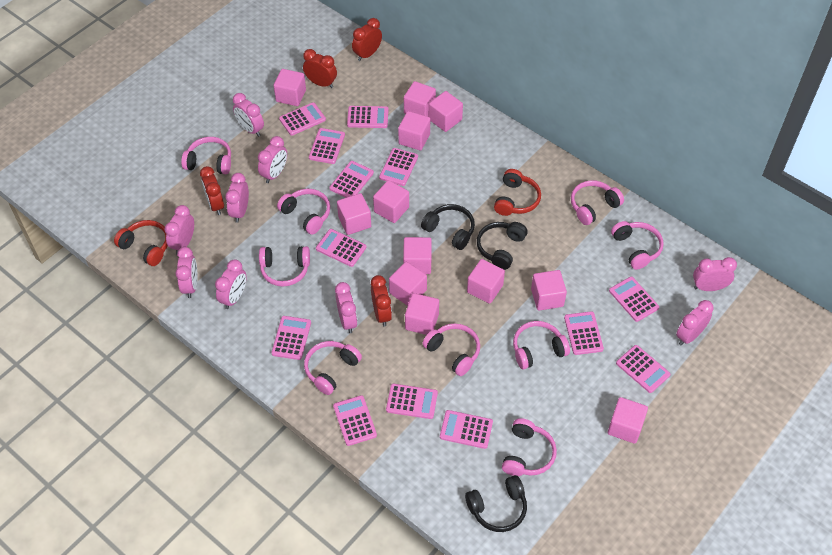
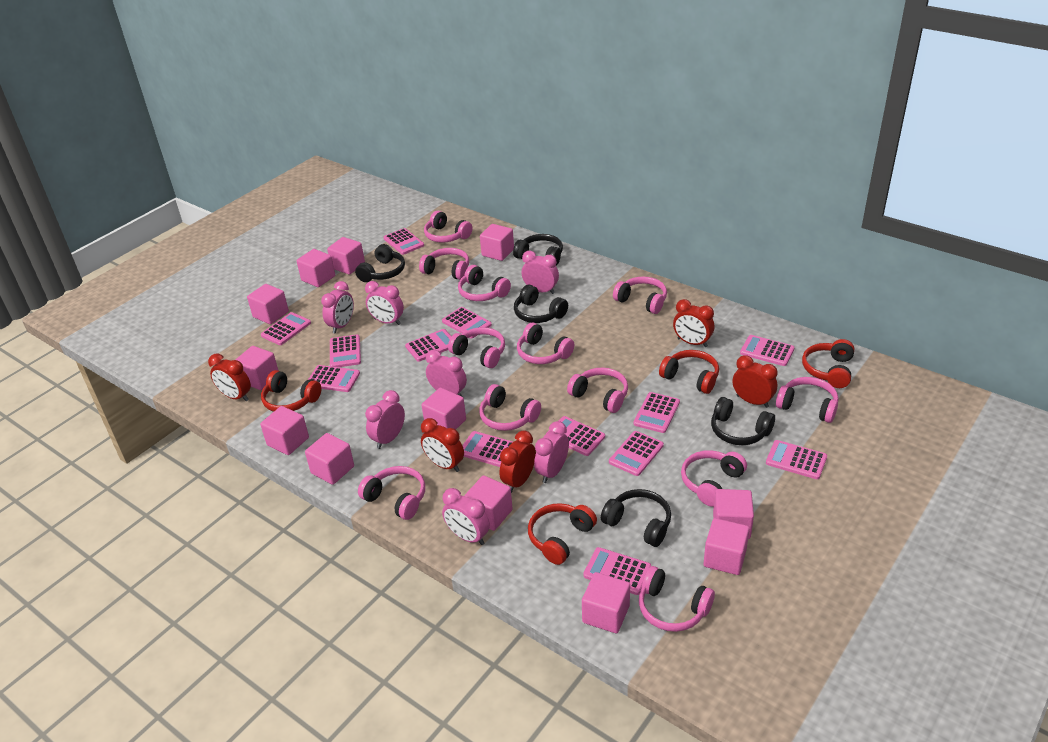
black headphones: [421,204,475,250] [465,475,527,532] [477,222,527,270] = 3 -> [355,244,405,282] [513,234,563,266] [514,285,568,323] [601,489,671,547] [711,397,775,445] = 5
pink clock: [165,205,194,254] [175,247,198,298] [215,259,246,309] [225,173,249,223] [233,93,264,137] [258,136,287,183] [335,282,358,333] [676,300,714,345] [693,257,737,291] = 9 -> [321,281,354,334] [365,281,404,325] [365,390,405,449] [426,350,467,396] [442,488,490,545] [522,251,559,294] [534,421,569,483] = 7
pink headphones: [181,137,231,174] [259,246,310,287] [277,189,330,235] [304,341,362,395] [422,323,480,376] [502,418,557,476] [513,321,570,369] [571,180,624,225] [611,221,664,270] = 9 -> [358,466,425,520] [419,248,469,280] [424,211,472,243] [448,327,505,368] [458,265,511,301] [479,384,541,431] [517,323,574,364] [567,368,628,413] [613,277,667,314] [639,566,715,632] [681,450,747,507] [776,377,838,423] = 12
red clock: [200,166,224,215] [303,49,337,88] [352,18,382,61] [371,275,392,327] = 4 -> [208,354,251,401] [421,418,464,472] [499,430,536,493] [673,299,714,347] [733,355,778,408] = 5
red headphones: [114,220,168,266] [494,169,541,216] = 2 -> [261,370,321,412] [528,503,597,565] [659,350,719,394] [802,339,854,388] = 4

